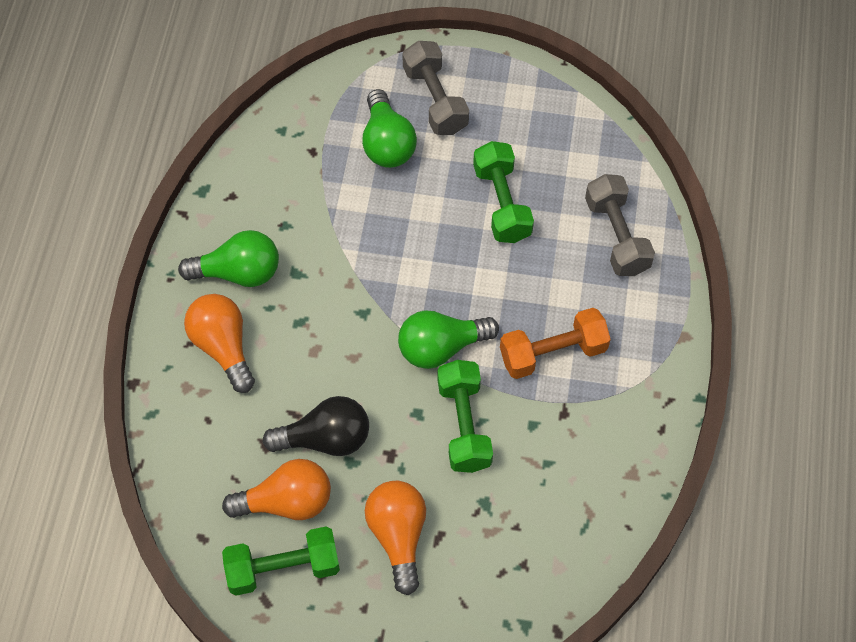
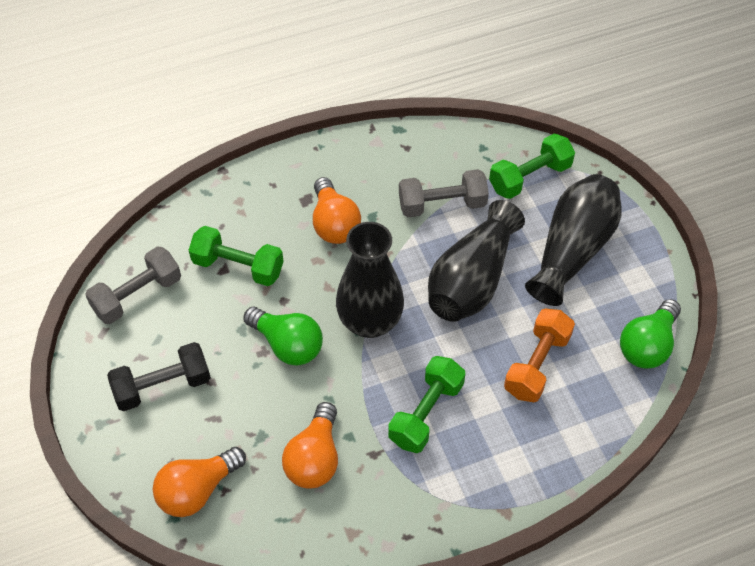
black dumbbell: none = 0 -> [107,342,211,411] = 1
black light bulb: [263,396,369,456] = 1 -> none = 0
black vase: none = 0 -> [336,222,404,338] [428,200,525,322] [525,174,622,306] = 3
green light bulb: [178,230,279,287] [362,89,417,168] [398,310,499,369] = 3 -> [243,307,323,366] [620,299,681,368] = 2

